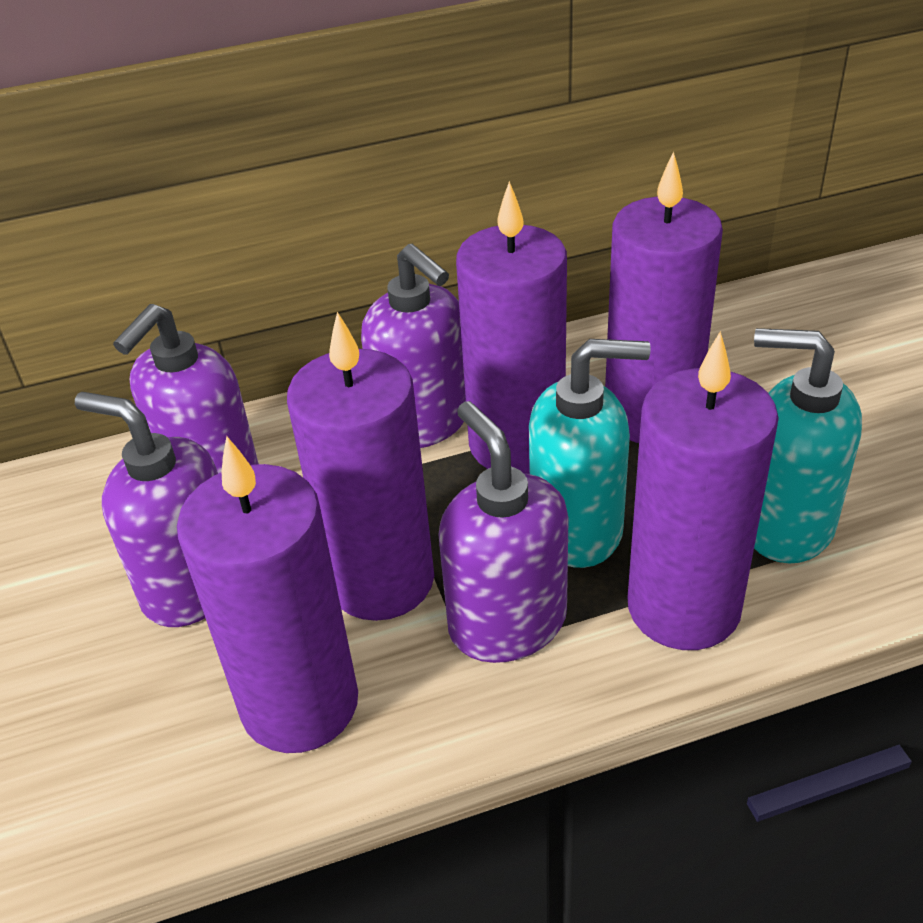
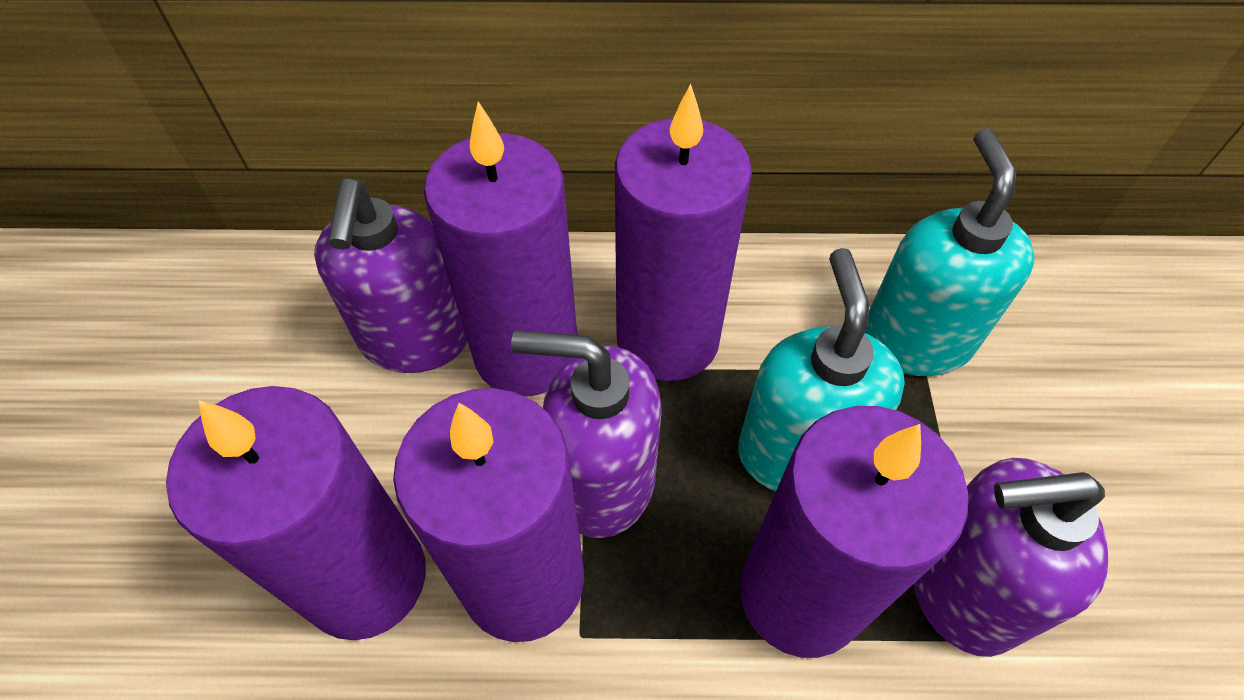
purple soap dispenser: [75,392,218,627] [113,304,259,474] [361,244,466,448] [438,401,569,663] = 4 -> [314,179,468,373] [511,330,662,538] [913,458,1108,657] = 3

